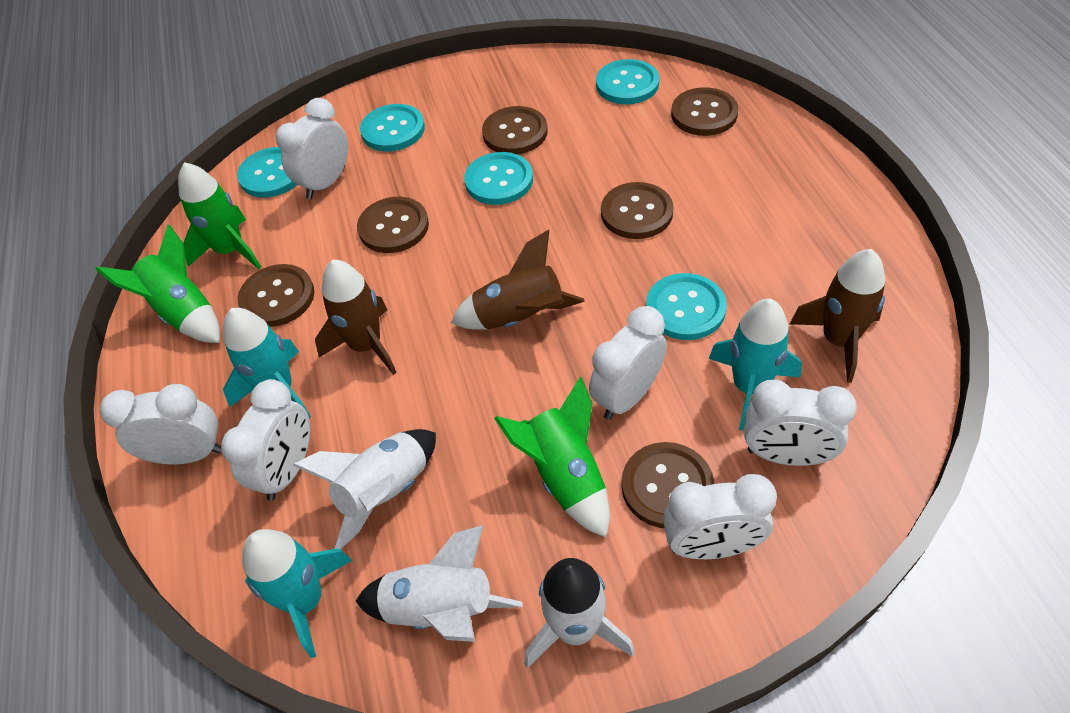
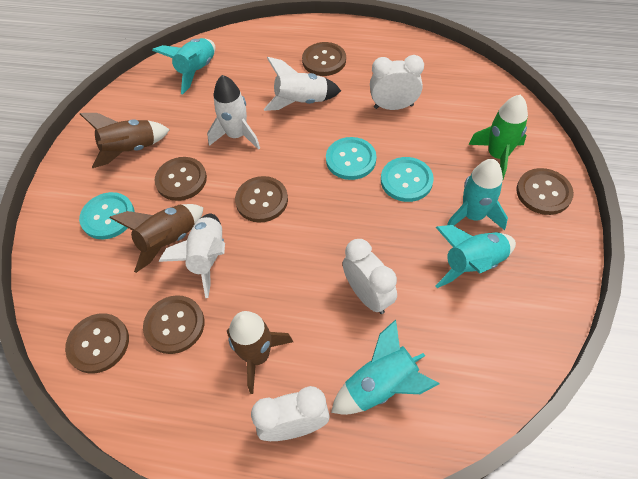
green rocket: [95,225,220,343] [178,162,261,269] [494,376,610,537] = 3 -> [468,95,528,179] = 1
turquoise button: [237,147,297,198] [360,104,425,152] [464,152,533,205] [596,59,659,104] [646,273,727,340] = 5 -> [79,192,135,240] [326,137,376,180] [381,157,434,202] = 3
turquoise rocket: [223,308,311,418] [242,529,353,658] [709,299,802,431] = 3 -> [152,38,216,94] [331,319,439,415] [435,225,516,288] [447,159,508,230] = 4
white clock: [100,384,222,465] [221,379,310,501] [276,98,348,199] [589,306,667,420] [663,474,777,559] [744,380,857,466] = 6 -> [251,386,330,441] [342,239,397,314] [370,55,424,110] = 3

